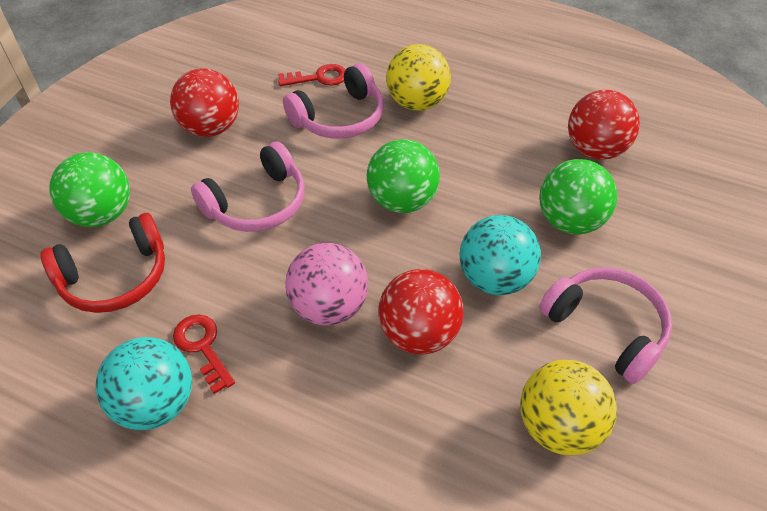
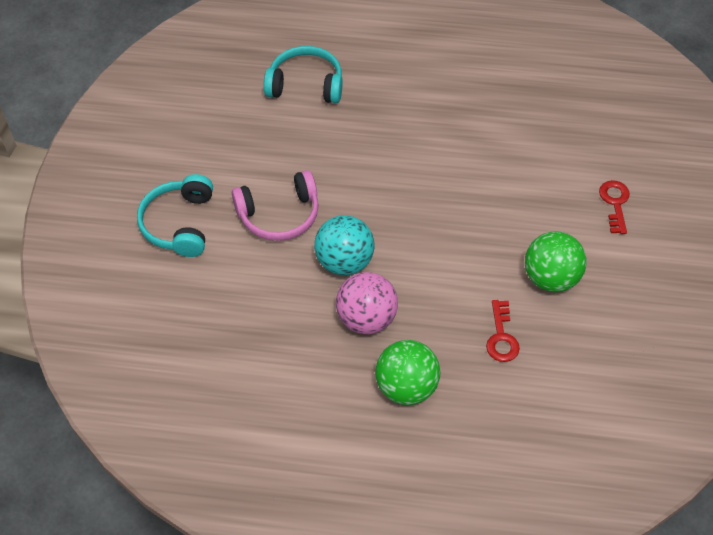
green ball: [49,153,130,227] [367,139,440,213] [539,159,617,234] = 3 -> [375,340,441,405] [525,231,586,292] = 2
pink headphones: [191,142,305,232] [283,63,384,139] [539,267,672,384] = 3 -> [232,170,319,241] = 1
red ball: [170,68,239,137] [378,269,463,355] [568,90,640,160] = 3 -> none = 0
red headphones: [40,213,165,313] = 1 -> none = 0
turquoise ball: [96,337,192,430] [459,215,541,295] = 2 -> [314,215,374,275] = 1
turquoise headphones: none = 0 -> [137,174,213,257] [264,46,343,103] = 2
yellow ball: [386,44,451,111] [520,360,617,456] = 2 -> none = 0

